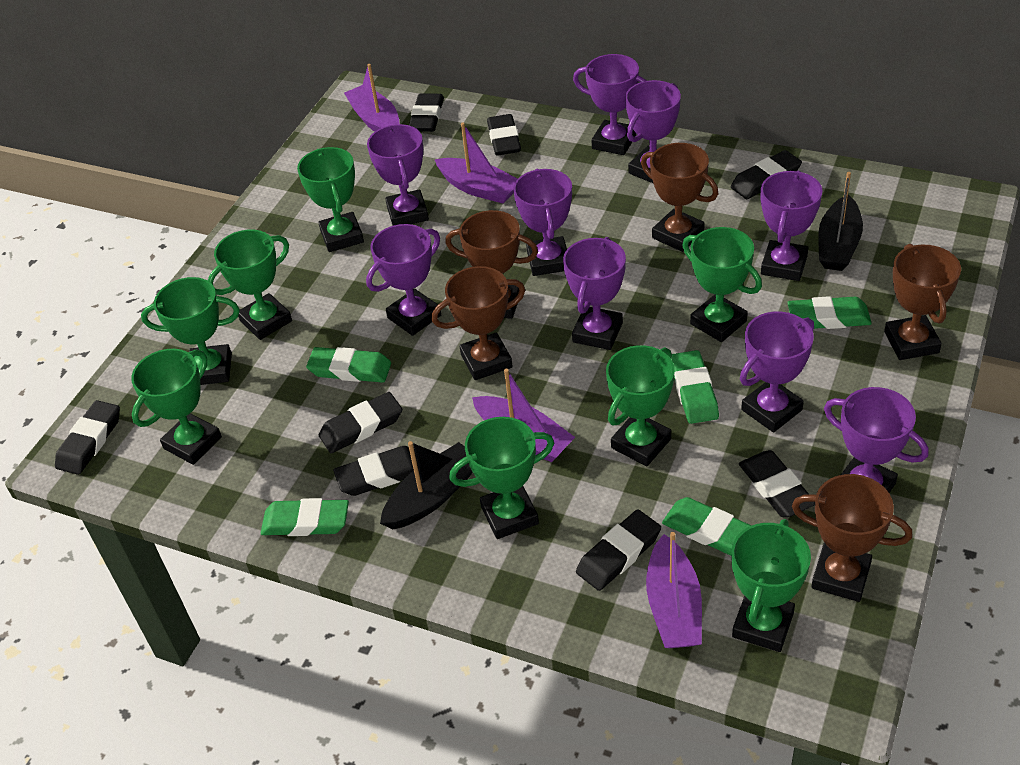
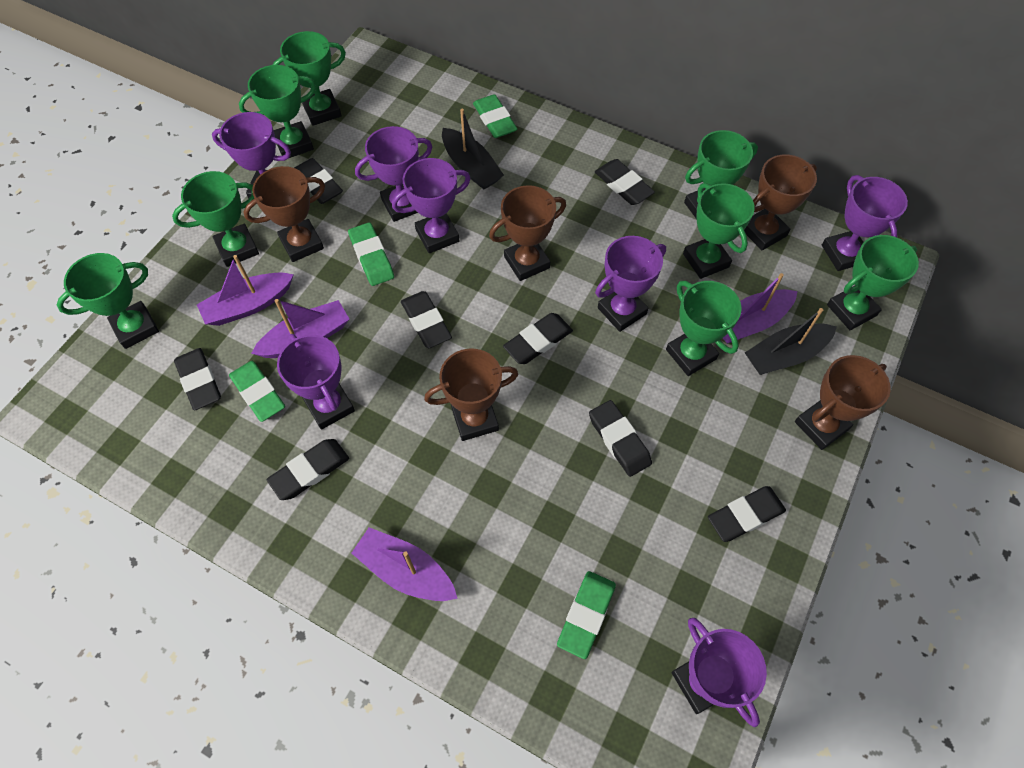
green eraser: [261,498,349,536] [306,347,391,383] [662,497,752,556] [671,350,719,424] [787,296,872,329] = 5 -> [229,361,285,422] [348,222,394,286] [473,94,517,138] [557,571,616,659] = 4
purple trophy: [366,224,441,336] [367,124,429,226] [513,169,572,276] [563,237,626,350] [573,54,647,155] [625,80,681,183] [740,312,814,432] [761,171,822,281] [824,387,929,493] = 9 -> [212,112,291,199] [277,334,355,430] [355,126,432,222] [392,158,471,253] [595,236,666,332] [672,618,767,727] [822,175,908,271] = 7

